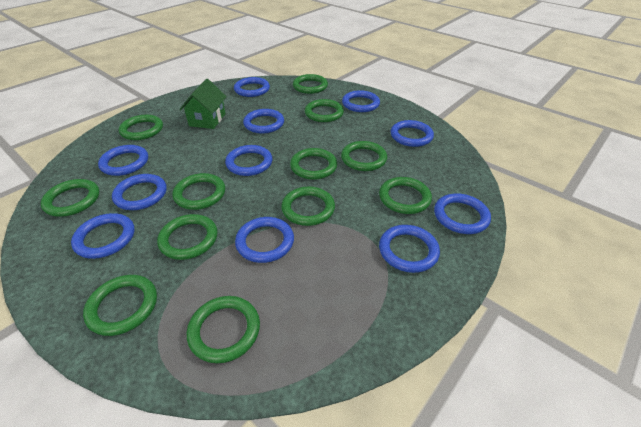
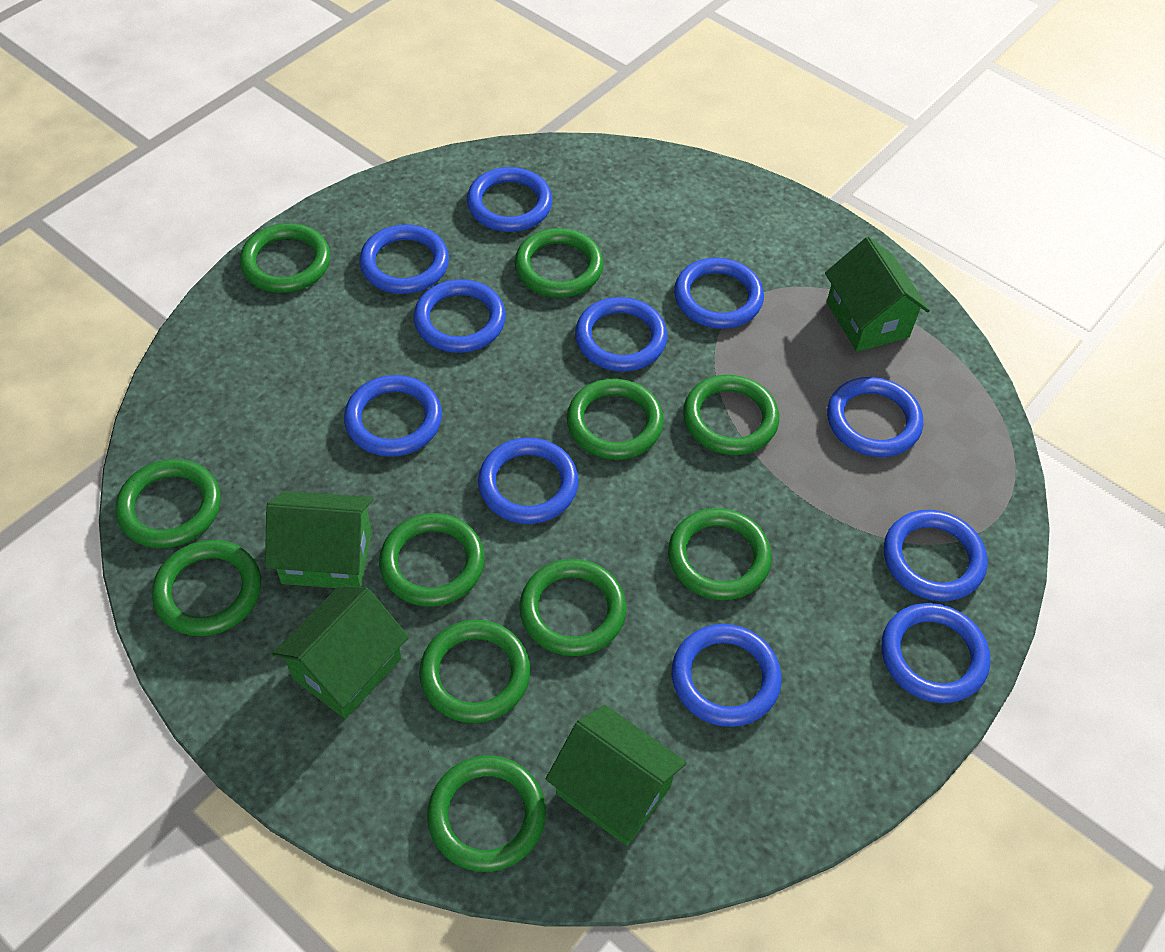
green house: [180,79,227,129] = 1 -> [265,491,374,588] [272,586,409,719] [546,705,687,846] [825,237,930,352] = 4
green ring: [41,179,99,217] [83,275,157,336] [119,115,163,140] [157,214,217,260] [173,173,225,210] [187,296,260,363] [281,186,335,226] [290,148,337,180] [293,74,328,94] [305,99,344,122] [341,141,387,171] [379,177,432,214] = 12 -> [115,459,221,548] [152,540,261,636] [240,223,330,293] [379,513,485,607] [419,620,531,723] [427,756,546,872] [515,228,603,298] [519,559,627,656] [567,378,664,460] [668,508,772,600] [683,375,779,455] = 11

